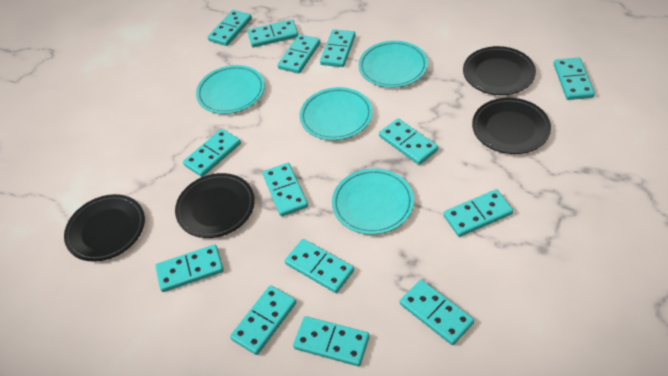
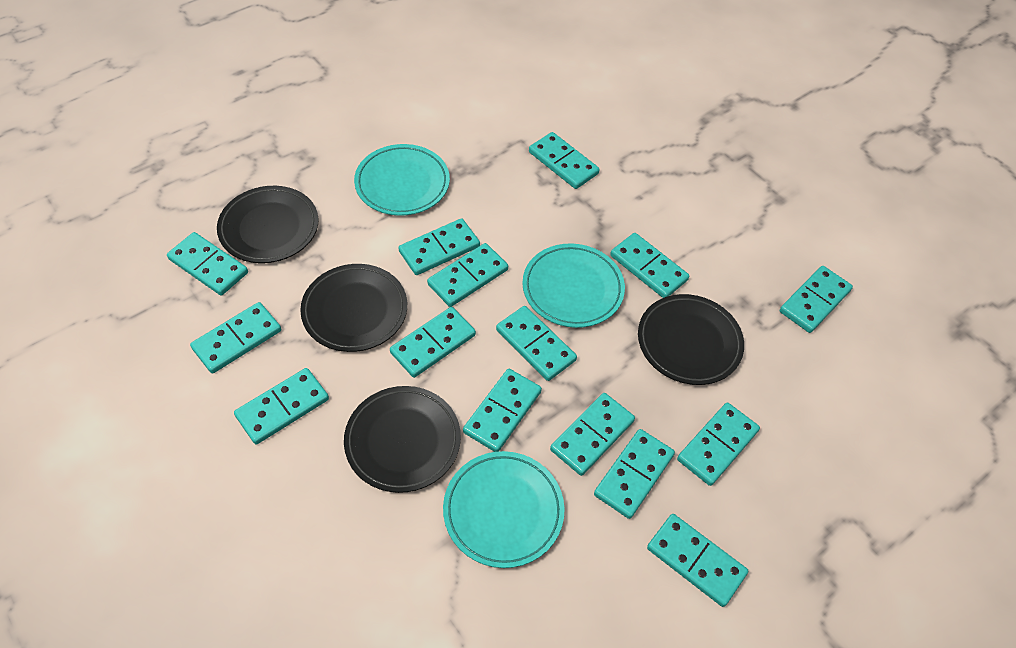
turquoise domino: [155,245,224,292] [183,129,241,177] [208,10,252,46] [230,285,296,355] [248,19,298,47] [263,163,308,217] [278,34,320,74] [285,239,354,293] [293,316,369,366] [320,29,356,67] [379,118,438,165] [400,280,474,345] [443,189,513,237] [554,57,595,100] = 14 -> [167,232,248,296] [190,302,281,374] [234,368,329,444] [390,307,476,378] [398,218,480,275] [427,243,508,307] [463,369,542,452] [496,306,577,381] [529,132,600,189] [550,393,635,476] [594,429,675,519] [610,233,689,298] [647,514,748,607] [677,402,760,486] [780,266,853,333] = 15
turquoise plate: [196,65,265,114] [300,87,372,140] [332,168,414,235] [359,41,428,88] = 4 -> [354,144,450,216] [443,451,565,568] [522,244,625,328] = 3

